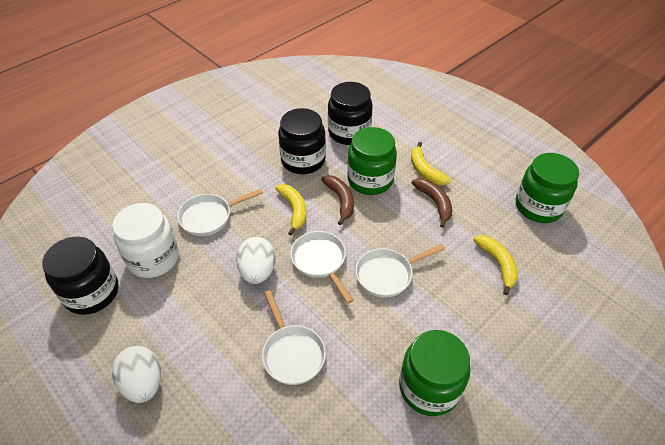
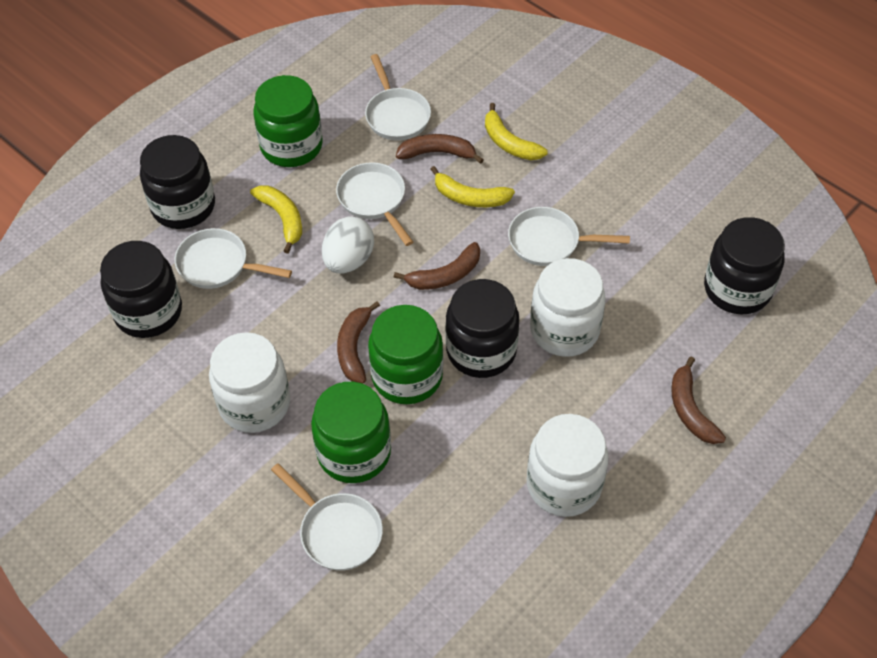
black jar: [42,236,119,315] [278,108,326,174] [328,82,373,145] = 3 -> [100,241,182,338] [140,135,215,229] [445,279,519,378] [704,217,785,314] = 4
brown banana: [321,175,354,225] [411,178,452,228] = 2 -> [337,301,380,384] [394,242,480,290] [396,134,483,164] [671,357,726,444] = 4
white egg: [112,346,161,403] [236,237,276,284] = 2 -> [322,217,374,273] = 1
white jar: [112,203,179,278] = 1 -> [209,332,290,433] [527,414,609,517] [530,258,606,357] = 3
white pan: [177,189,263,236] [262,290,326,385] [290,231,354,304] [356,244,445,297] = 4 -> [175,228,292,289] [271,463,383,571] [336,162,413,246] [365,54,431,141] [508,207,630,266] = 5

